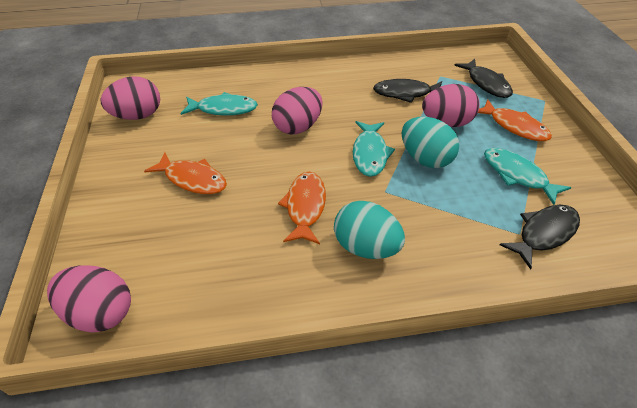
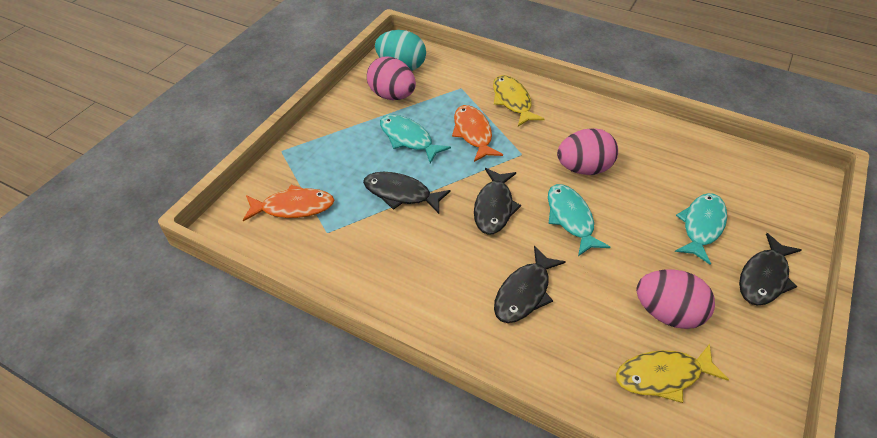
black fish: [373,79,442,103] [454,59,513,98] [499,205,580,270] = 3 -> [363,172,451,214] [474,168,521,235] [494,246,566,323] [739,233,801,305] = 4
orange fish: [144,152,227,194] [278,171,326,244] [478,99,552,141] = 3 -> [243,185,334,221] [452,105,503,162] = 2
pink egg: [47,265,131,333] [101,76,160,120] [272,87,322,135] [422,84,480,127] = 4 -> [367,57,416,100] [557,128,618,175] [636,270,715,329] = 3
turquoise egg: [334,201,405,259] [402,117,459,168] = 2 -> [375,30,426,71] = 1
yellow fish: none = 0 -> [493,75,545,126] [616,344,729,403] = 2

